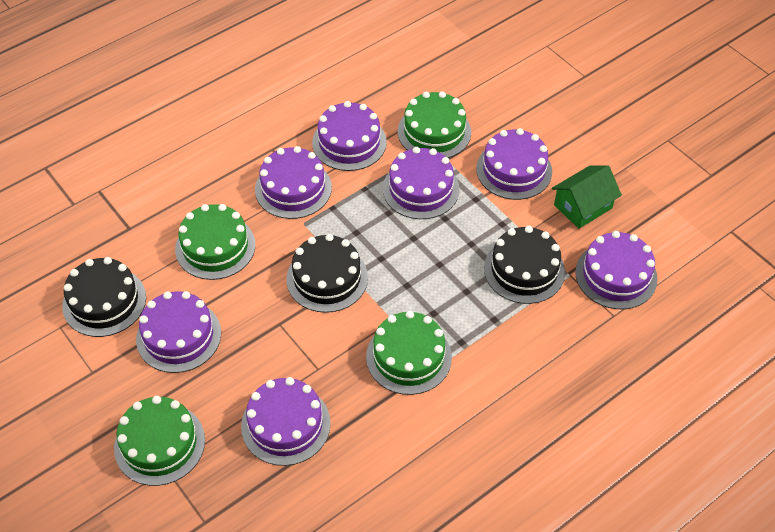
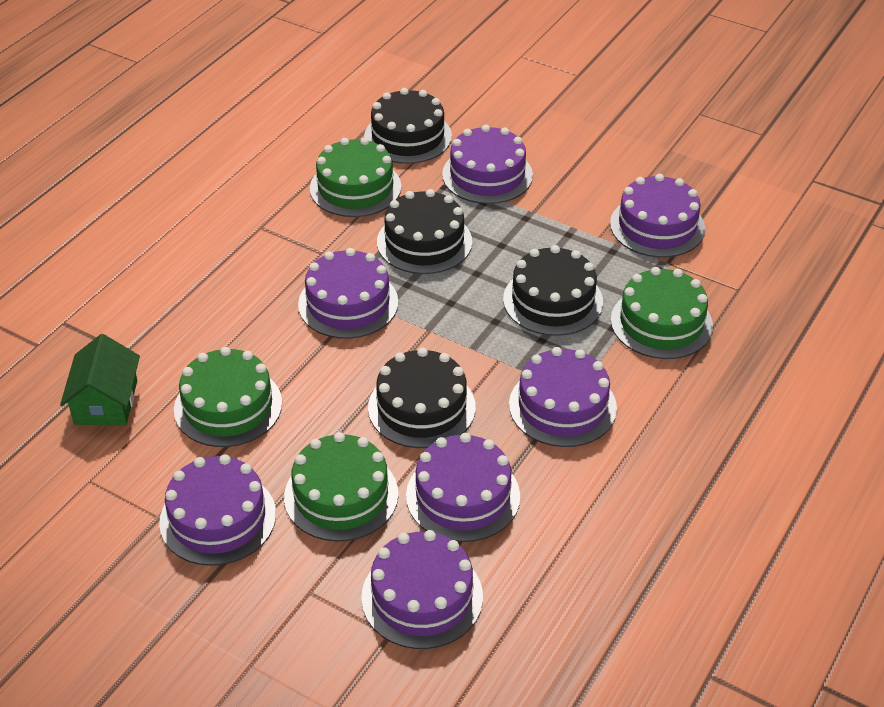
black cake: [62,257,146,337] [286,234,368,313] [484,226,565,304] = 3 -> [364,88,452,164] [368,348,476,448] [377,189,472,274] [503,245,603,336] = 4

